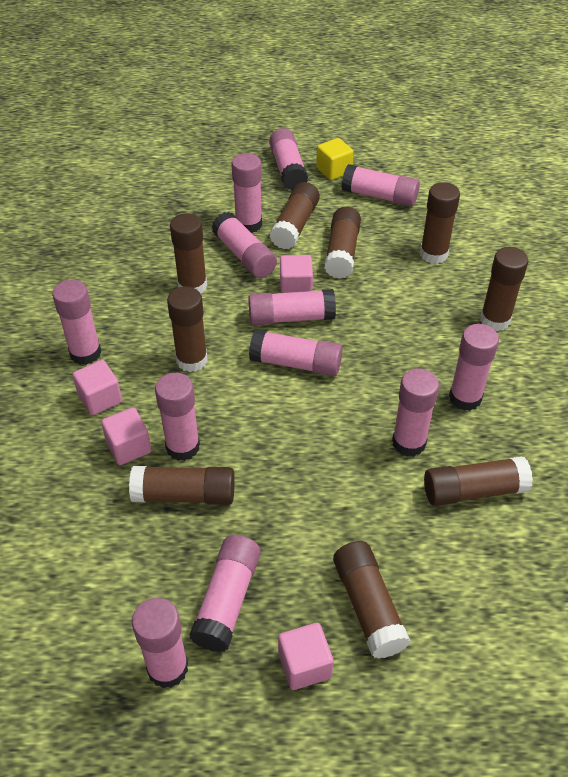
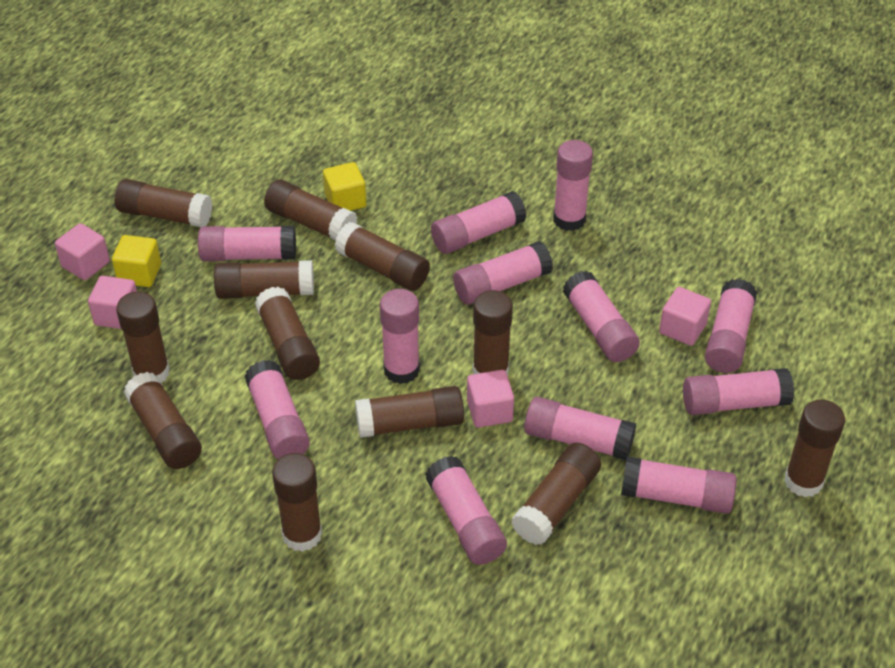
brown glue stick: [129,466,235,505] [167,286,208,372] [170,213,207,294] [270,182,320,249] [324,207,361,279] [333,541,410,659] [420,182,460,264] [424,456,533,506] [480,247,528,331] = 9 -> [115,179,212,227] [116,291,170,383] [124,372,202,469] [214,260,314,299] [255,287,320,380] [264,179,357,240] [272,453,322,552] [335,222,430,291] [355,386,464,438] [473,290,513,376] [511,443,601,545] [784,400,845,498] = 12
yellow cube: [316,138,353,180] = 1 -> [112,235,161,287] [323,162,366,211] = 2

